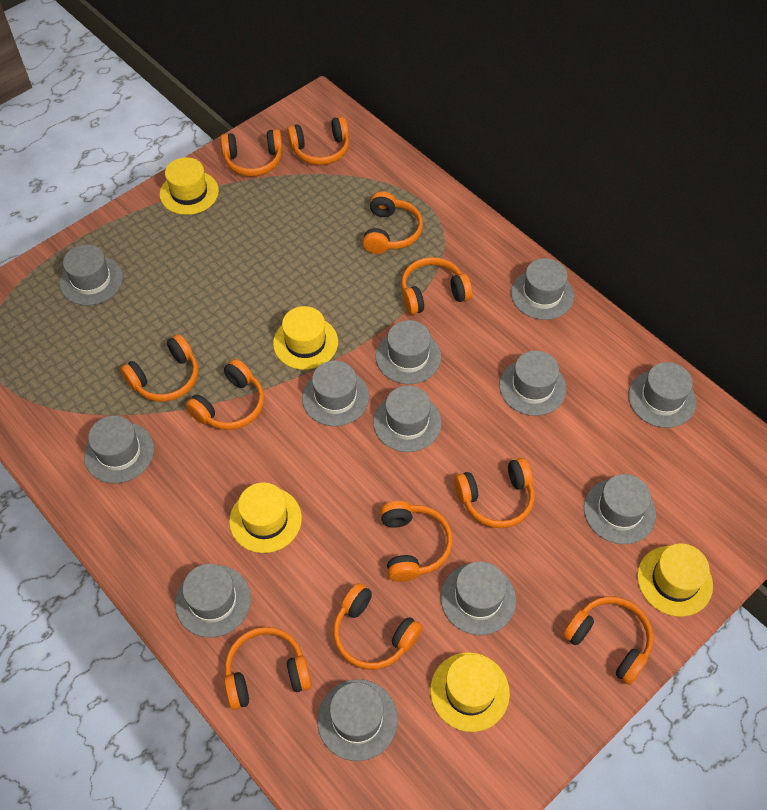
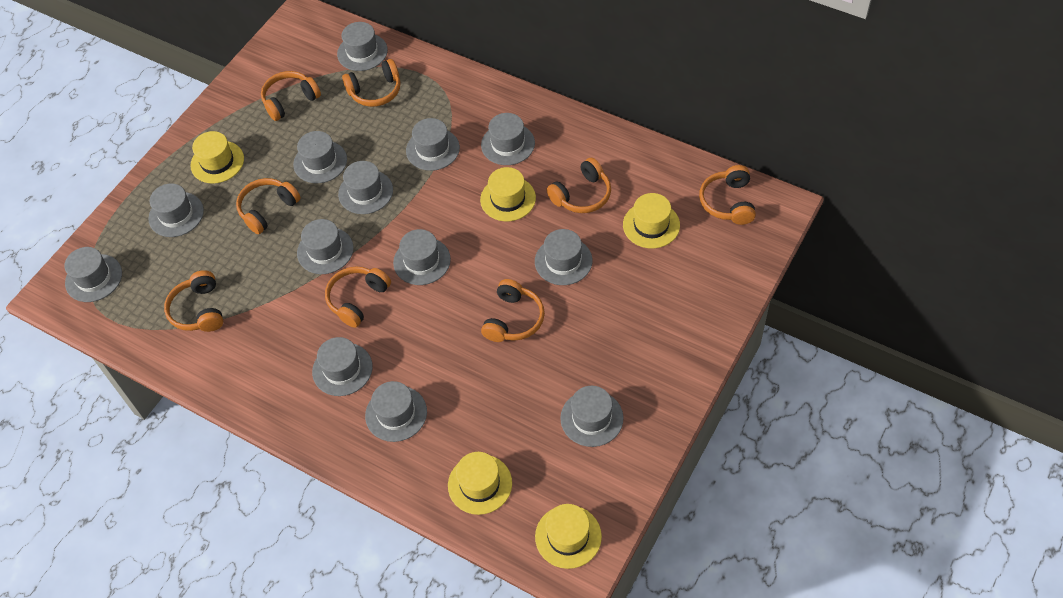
grey hat: [60,244,123,305] [84,416,154,484] [175,564,251,637] [302,361,369,426] [317,679,398,761] [373,386,442,452] [376,320,441,384] [441,561,516,635] [499,351,566,416] [511,258,574,320] [584,474,656,544] [628,362,696,428] = 12 -> [64,247,122,302] [148,183,204,237] [293,131,347,183] [297,219,354,274] [312,337,373,396] [337,22,388,71] [338,161,393,214] [365,381,427,442] [393,229,451,285] [406,118,460,171] [481,113,535,165] [535,229,593,285] [560,386,624,447] = 13
orange headphones: [121,334,198,402] [185,359,264,430] [221,129,283,176] [224,627,312,710] [287,116,349,165] [333,583,423,670] [363,191,423,254] [380,501,453,582] [401,257,472,315] [454,458,535,528] [563,596,654,685] = 11 -> [164,270,223,332] [236,178,301,234] [261,71,321,121] [325,266,391,328] [342,59,400,107] [481,279,545,342] [546,158,611,213] [699,165,756,225] = 8

